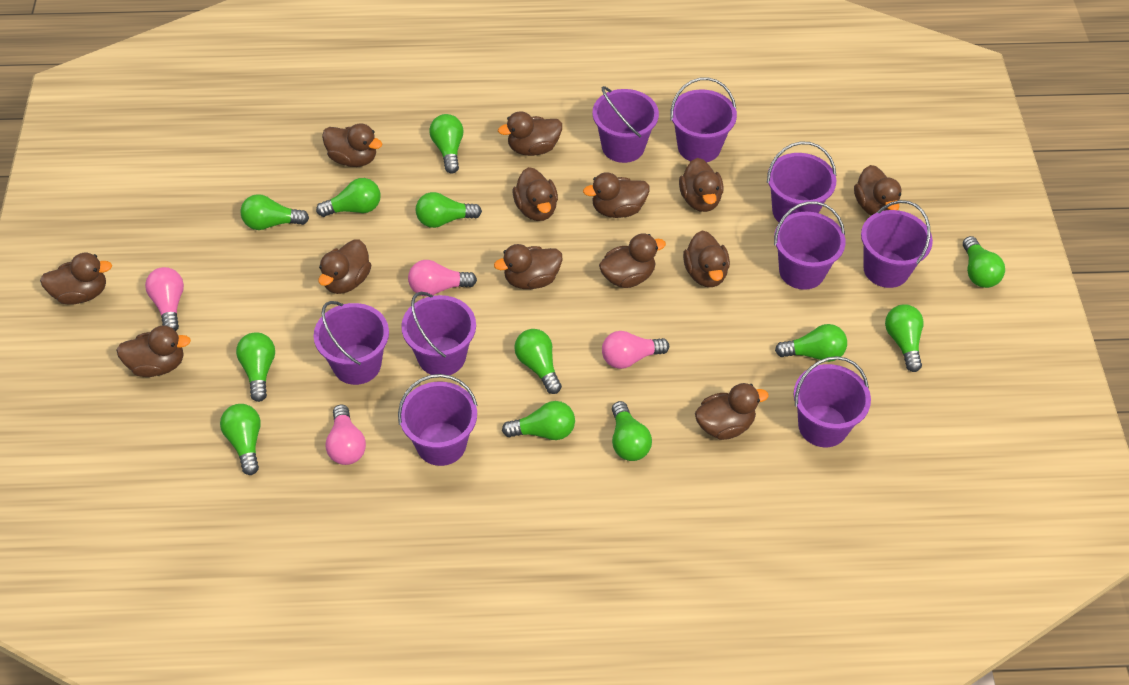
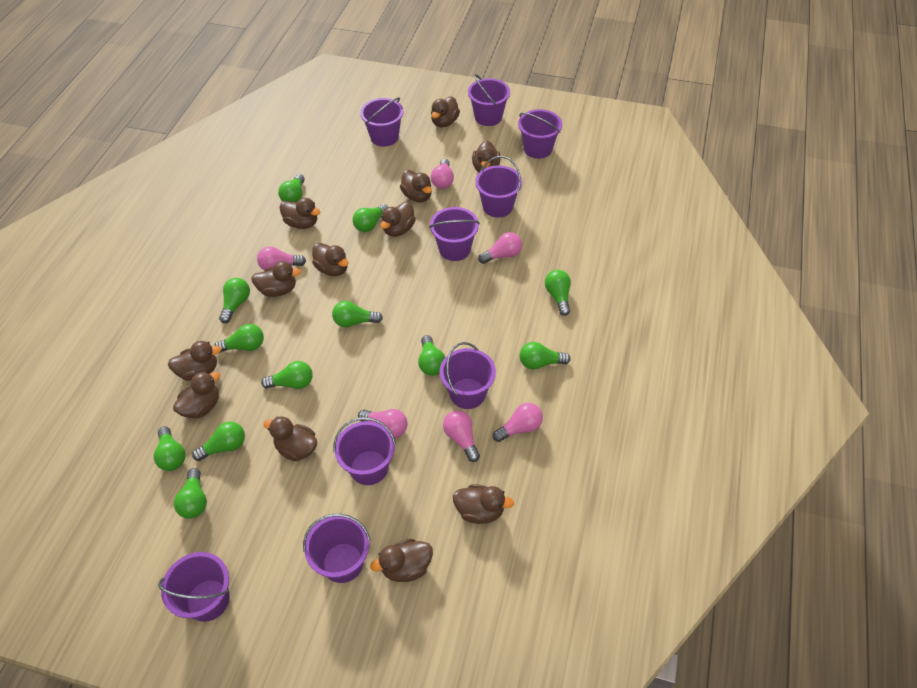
brown duck: [40,253,112,305] [116,325,191,377] [318,240,371,294] [322,124,383,167] [494,244,563,289] [498,111,562,156] [513,167,558,221] [583,172,649,218] [599,233,666,288] [679,158,723,212] [683,231,730,287] [695,383,769,440] [854,165,902,216] = 13 -> [168,341,221,381] [173,371,220,418] [251,261,301,297] [263,416,317,461] [279,198,321,229] [312,243,349,276] [370,539,433,582] [380,202,416,237] [400,170,432,202] [431,96,460,127] [453,484,514,524] [472,141,501,173] = 12
pink light bulb: [145,267,184,331] [325,405,366,465] [408,260,477,297] [602,331,669,369] = 4 -> [257,246,306,270] [358,409,408,438] [431,159,454,189] [443,410,480,462] [478,232,522,264] [493,403,543,442] = 6

